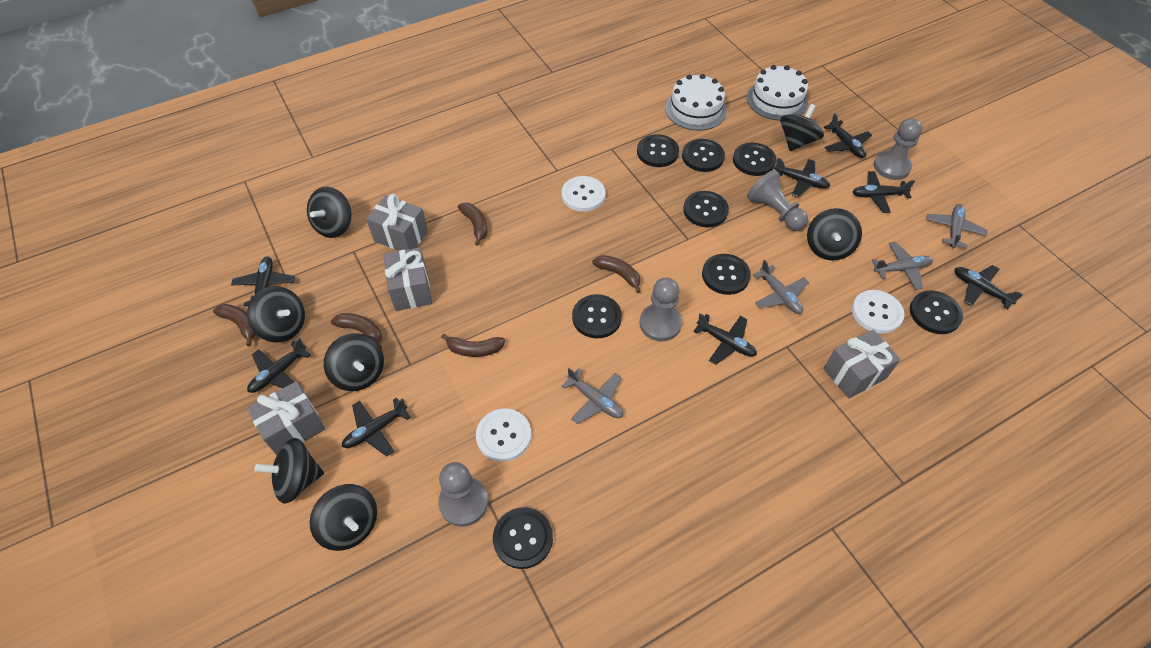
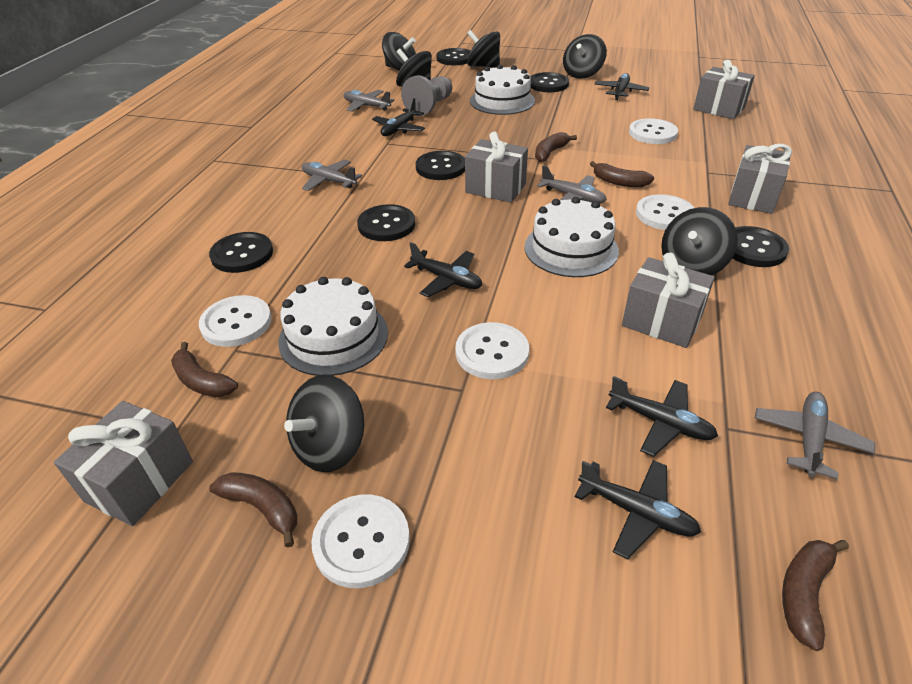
black button: [493,507,553,569] [572,294,622,338] [637,134,679,167] [682,139,725,172] [683,191,729,227] [702,254,751,295] [733,143,776,176] [910,290,963,334] = 8 -> [209,232,273,273] [357,204,415,241] [416,151,465,180] [436,48,470,65] [530,72,569,92] [732,226,789,267] = 6
black plane: [231,257,295,306] [247,338,311,393] [342,397,411,457] [693,313,757,365] [774,158,830,197] [824,113,872,158] [853,171,915,213] [955,265,1023,309] = 8 -> [372,98,425,136] [404,242,482,297] [575,460,701,559] [595,73,649,100] [606,376,718,457] = 5
black spinning top: [247,286,305,342] [255,438,324,504] [307,187,352,238] [310,484,377,551] [324,333,384,391] [780,104,824,151] [807,208,862,260] = 7 -> [284,375,364,472] [382,32,416,71] [396,48,432,87] [467,30,500,68] [563,34,607,79] [661,207,738,275] = 6
grey gift: [247,381,326,455] [366,194,428,251] [384,247,432,311] [824,329,901,399] = 4 -> [54,401,193,526] [465,132,528,203] [622,252,715,348] [693,60,755,119] [728,144,792,214] = 5
grey pawn: [438,462,488,527] [639,278,682,342] [747,170,808,231] [873,118,923,180] = 4 -> [401,75,452,116] = 1
white button: [476,409,531,462] [562,176,605,212] [852,290,904,334] = 3 -> [199,295,272,347] [311,495,410,588] [455,322,529,379] [629,118,678,144] [636,194,694,230] = 5
white cake: [665,74,727,130] [747,65,808,121] = 2 -> [278,277,388,376] [470,64,535,115] [524,197,619,277] = 3

